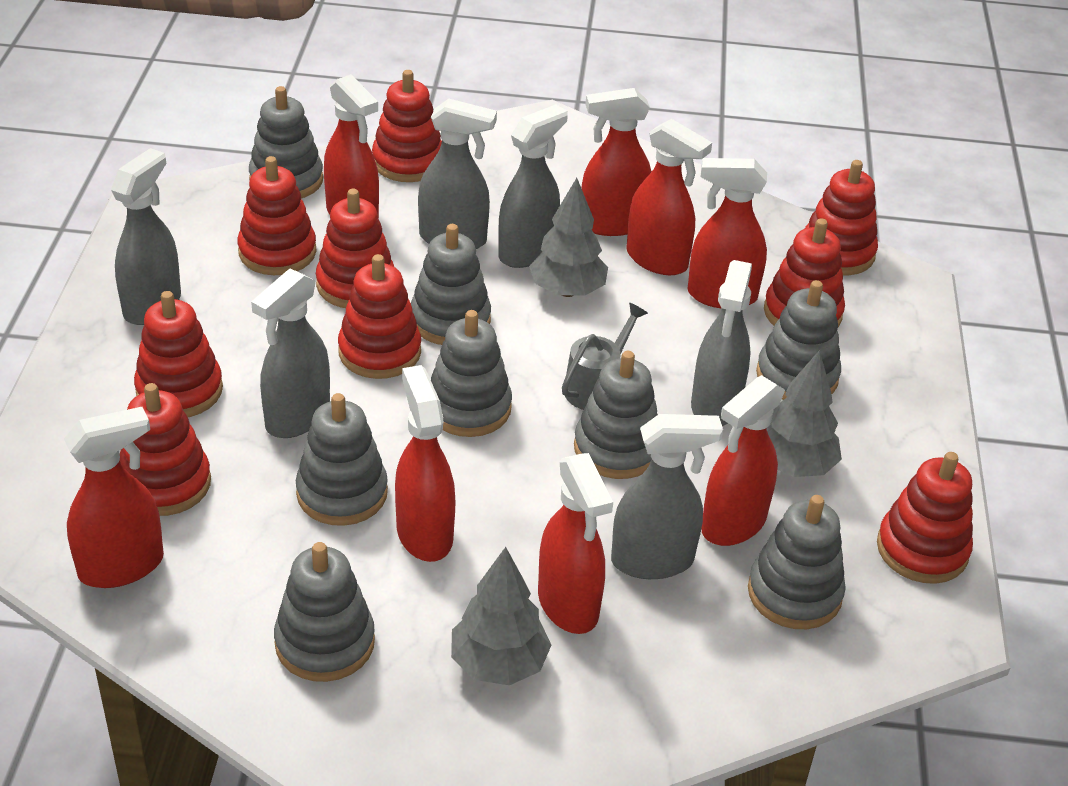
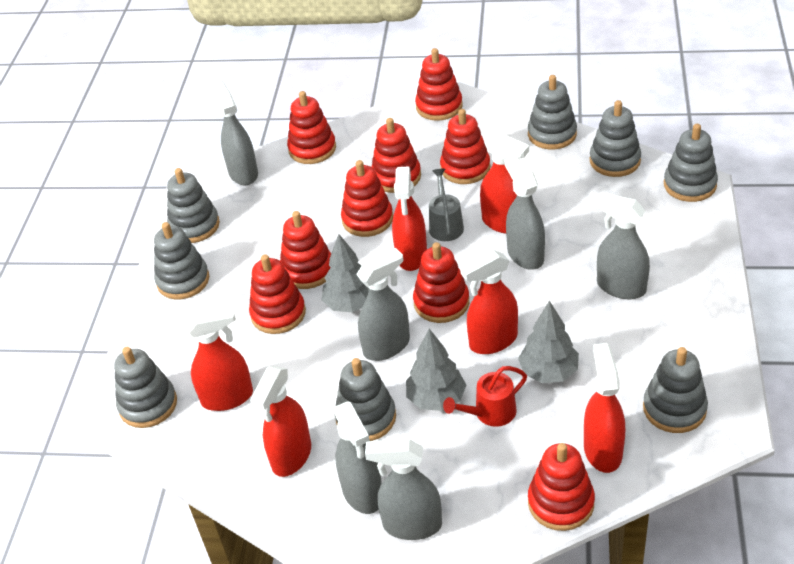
red spray bottle: [64,407,164,588] [324,74,379,220] [395,365,455,562] [538,453,613,634] [581,88,652,236] [626,119,712,275] [688,158,767,309] [701,375,785,546] = 8 -> [185,305,253,411] [250,366,311,477] [392,166,427,271] [460,250,518,354] [480,133,529,234] [584,343,625,473] = 6
red watering can: none = 0 -> [443,366,527,427] = 1

